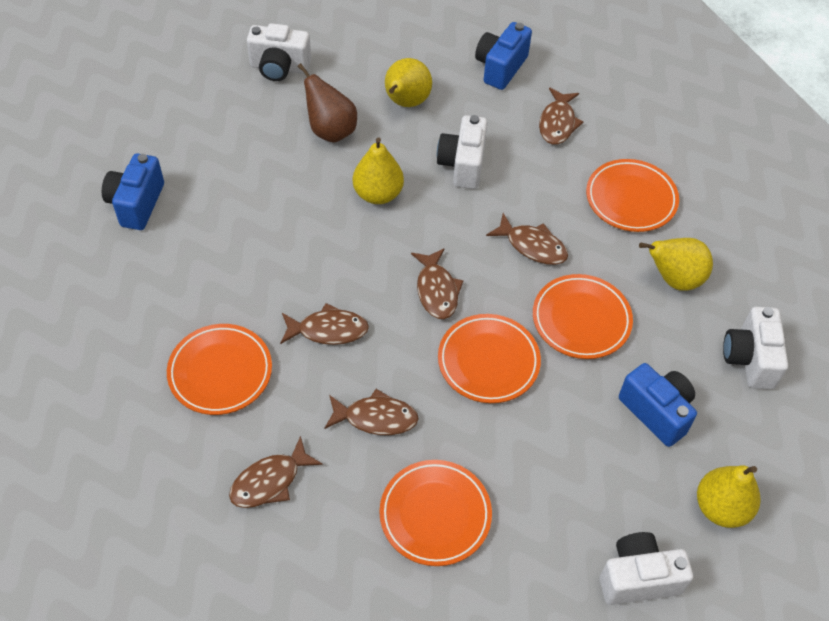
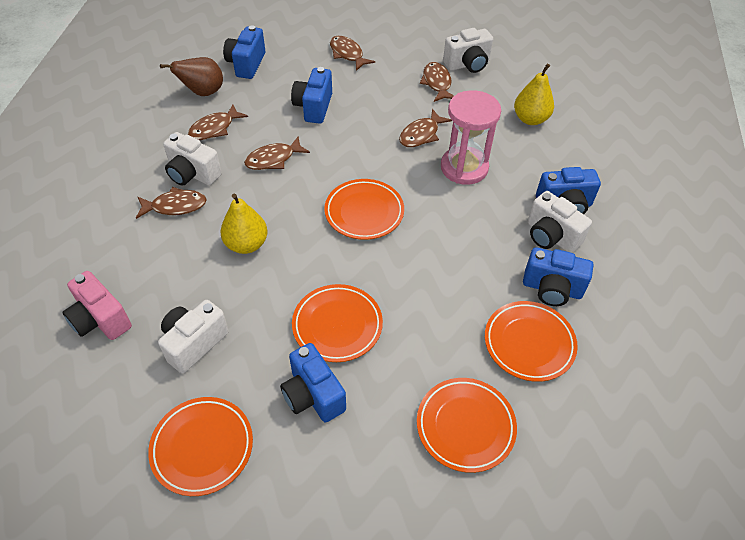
blue camera: [102,153,164,230] [475,22,532,90] [619,363,697,447] = 3 -> [223,25,265,79] [280,343,346,423] [291,67,332,124] [523,247,594,306] [536,167,601,214] = 5
pink camera: none = 0 -> [62,271,132,340] = 1
pink hourglass: none = 0 -> [441,90,501,185] = 1
yellow pear: [353,137,404,204] [385,58,432,107] [639,238,713,291] [697,465,760,528] = 4 -> [220,193,268,254] [514,64,554,125] = 2

